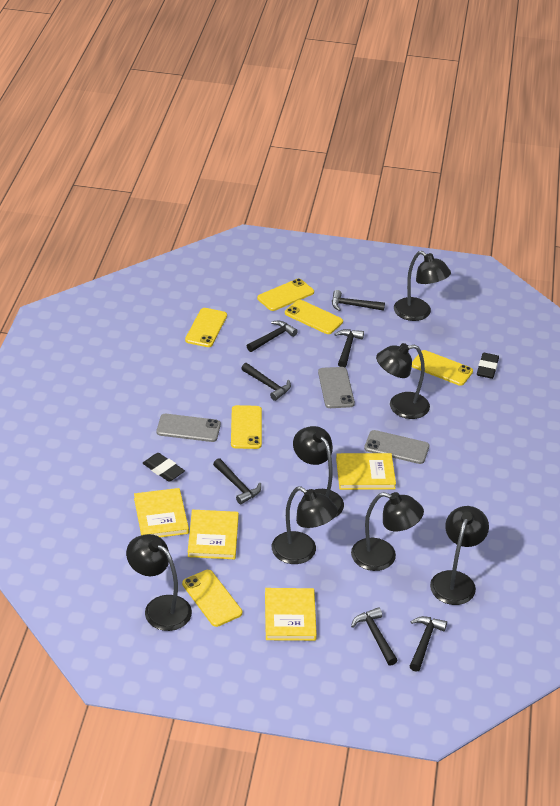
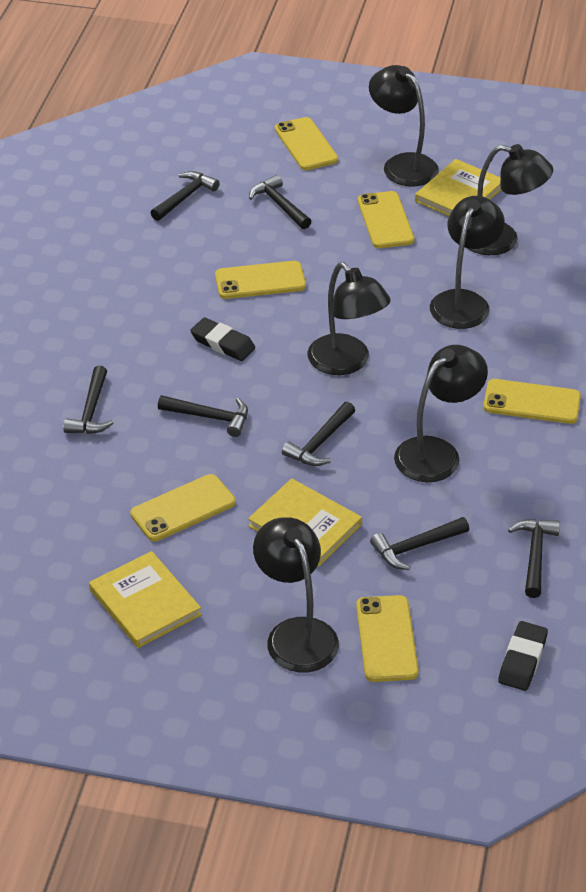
black lamp: [126,534,192,631] [272,486,338,564] [293,426,344,518] [351,492,424,571] [376,343,430,419] [394,251,451,321] [430,506,489,605] = 7 -> [253,517,339,673] [308,262,391,375] [369,65,439,186] [394,345,488,482] [430,196,505,329] [468,144,553,255] = 6
grey phone: [157,414,221,442] [318,367,355,408] [364,430,429,464] = 3 -> none = 0
yellow book: [134,488,189,537] [188,510,239,559] [265,588,317,641] [336,453,396,490] = 4 -> [89,551,201,648] [248,478,362,566] [415,159,501,216] = 3

